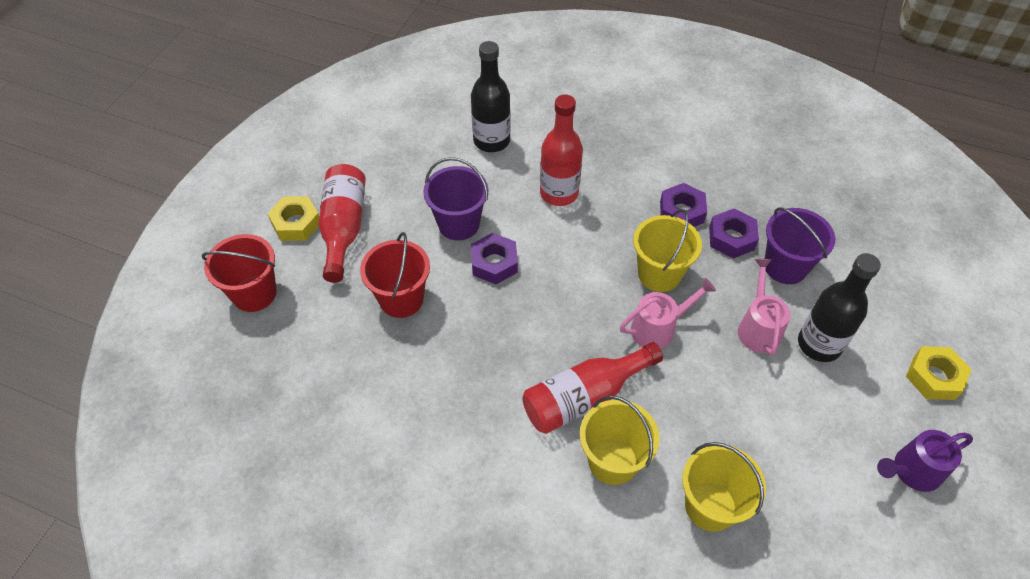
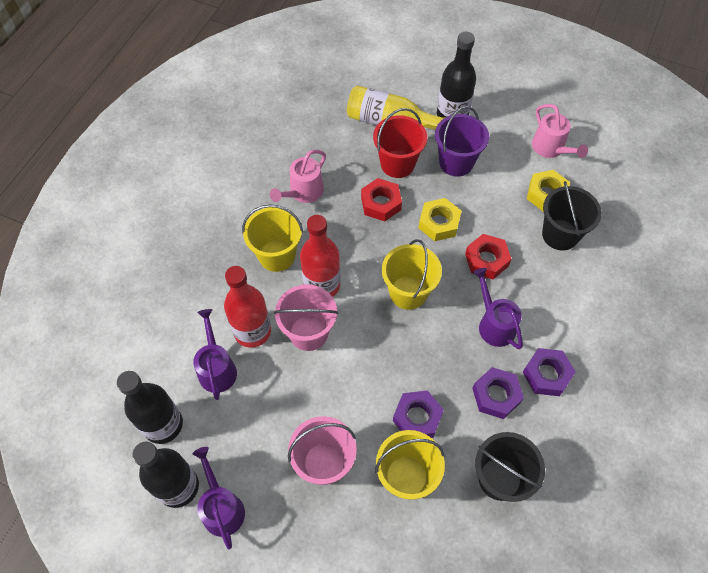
black bottle: [471,41,511,152] [798,253,881,362] = 2 -> [117,371,183,444] [133,442,199,508] [437,32,476,118] = 3
black bucket: none = 0 -> [475,432,545,502] [542,181,602,250] = 2
pink bucket: none = 0 -> [274,284,338,351] [288,416,357,485] = 2
purple bucket: [423,157,489,240] [765,207,835,284] = 2 -> [435,106,489,177] = 1
purple watering can: [877,430,973,492] = 1 -> [193,309,237,400] [193,447,245,549] [473,268,523,349] = 3
red bottle: [319,164,366,283] [522,342,663,434] [540,95,583,206] = 3 -> [224,266,271,348] [300,215,340,297] = 2
red bucket: [202,234,277,312] [360,232,430,318] = 2 -> [373,108,427,178] = 1
red nut: none = 0 -> [361,178,402,221] [465,234,511,279] = 2
yellow bottle: none = 0 -> [347,85,446,130] = 1

